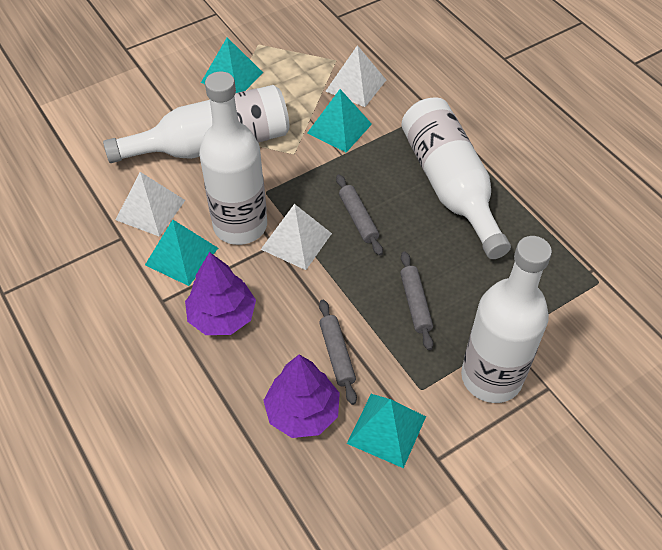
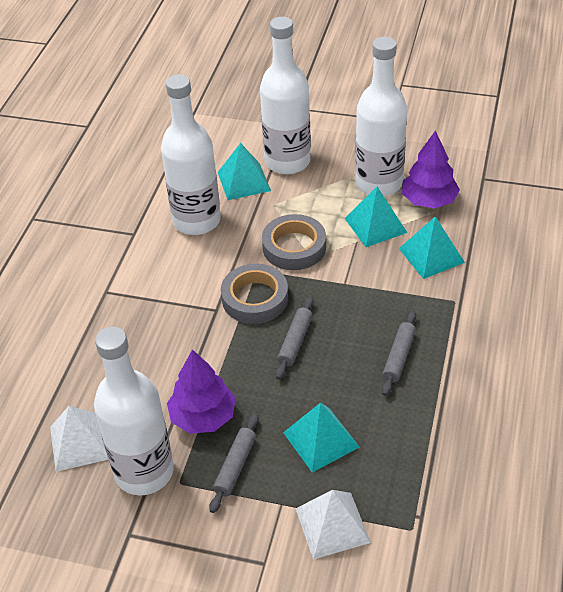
grey tape: none = 0 -> [221,264,288,324] [262,214,326,270] = 2
white pyramid: [116,172,185,237] [261,204,332,270] [326,45,386,107] = 3 -> [50,406,108,472] [296,490,371,560] = 2

